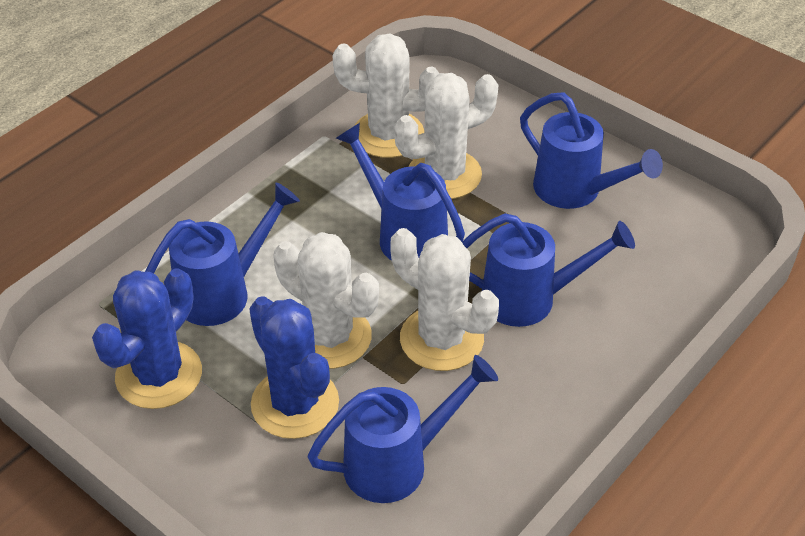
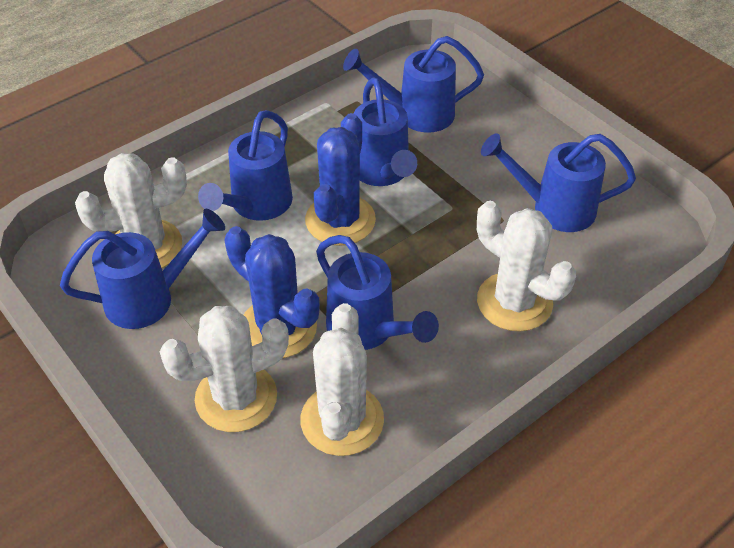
blue watering can: [145,183,300,326] [307,355,498,503] [336,123,465,261] [462,213,635,327] [520,92,663,209] = 5 -> [60,209,225,329] [198,110,293,221] [316,235,439,350] [343,36,484,133] [354,77,417,186] [481,133,636,232] = 6

